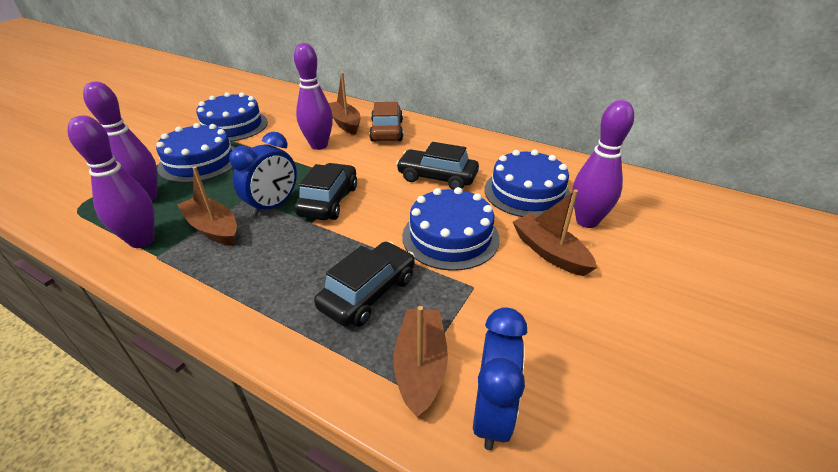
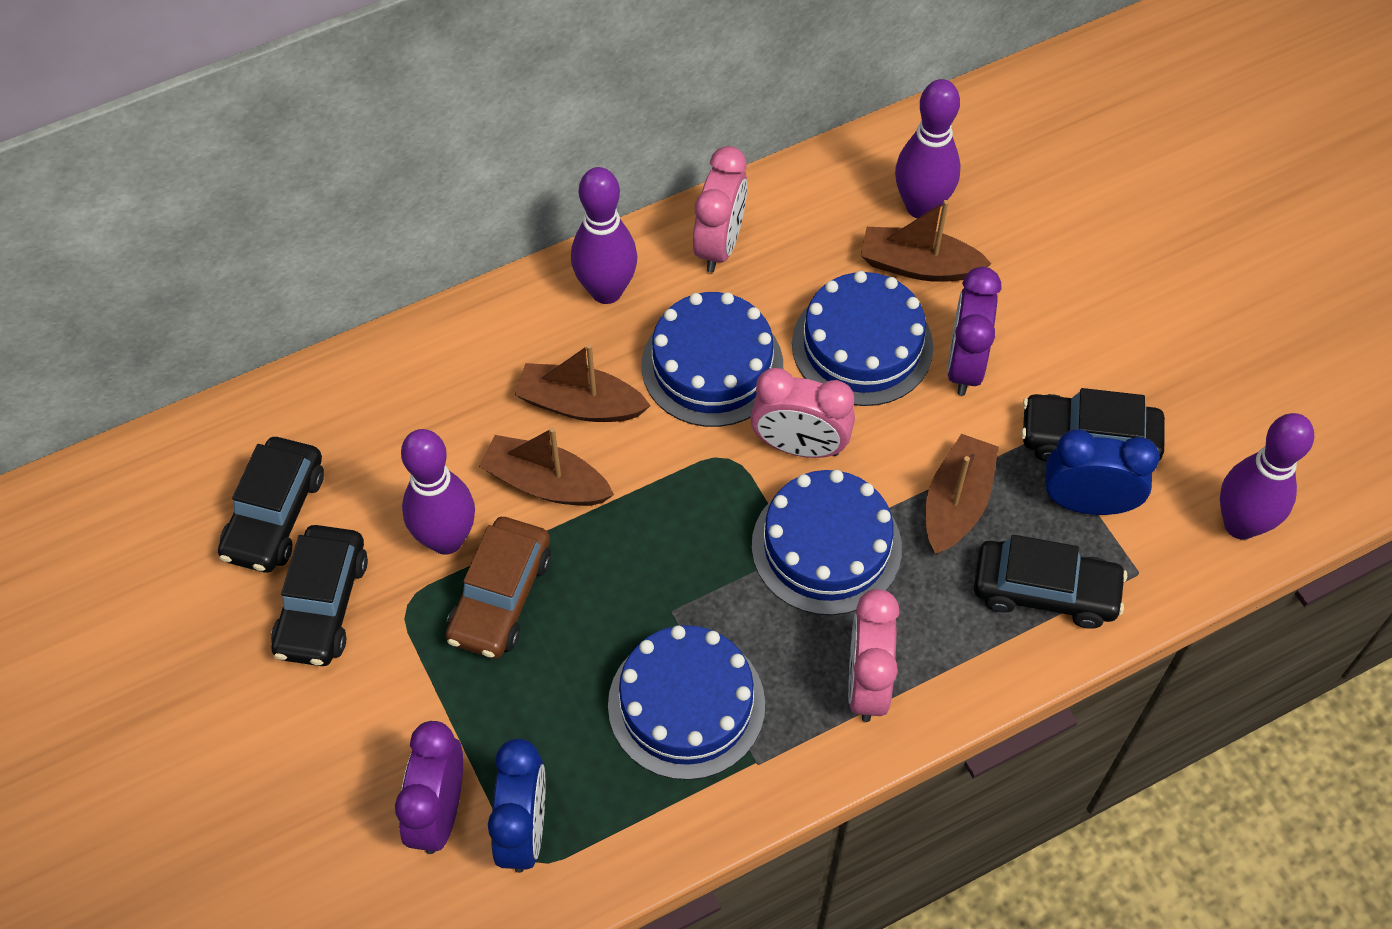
black car: [294,163,357,220] [314,242,415,327] [396,142,479,189] = 3 -> [218,437,324,573] [271,525,368,666] [974,535,1127,629] [1021,388,1165,462] = 4
pink clock: none = 0 -> [693,146,748,272] [750,368,855,458] [848,589,899,722] = 3
purple clock: none = 0 -> [395,721,463,854] [947,267,1001,396] = 2

